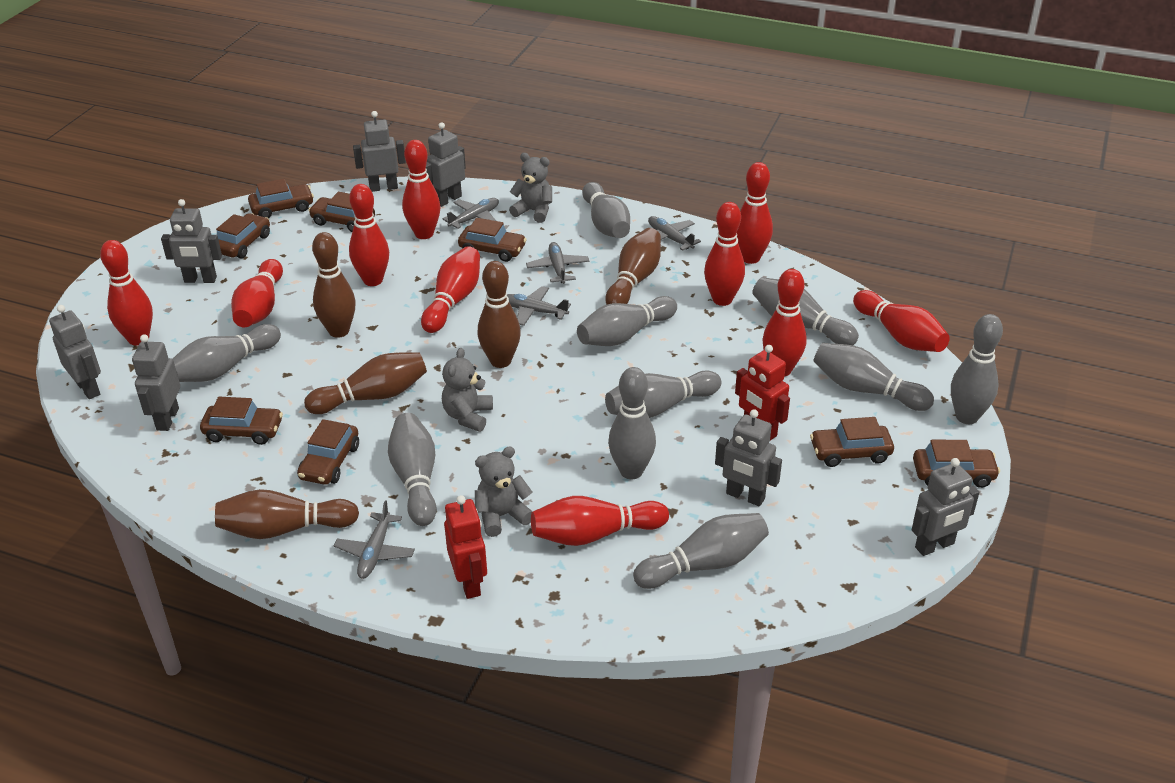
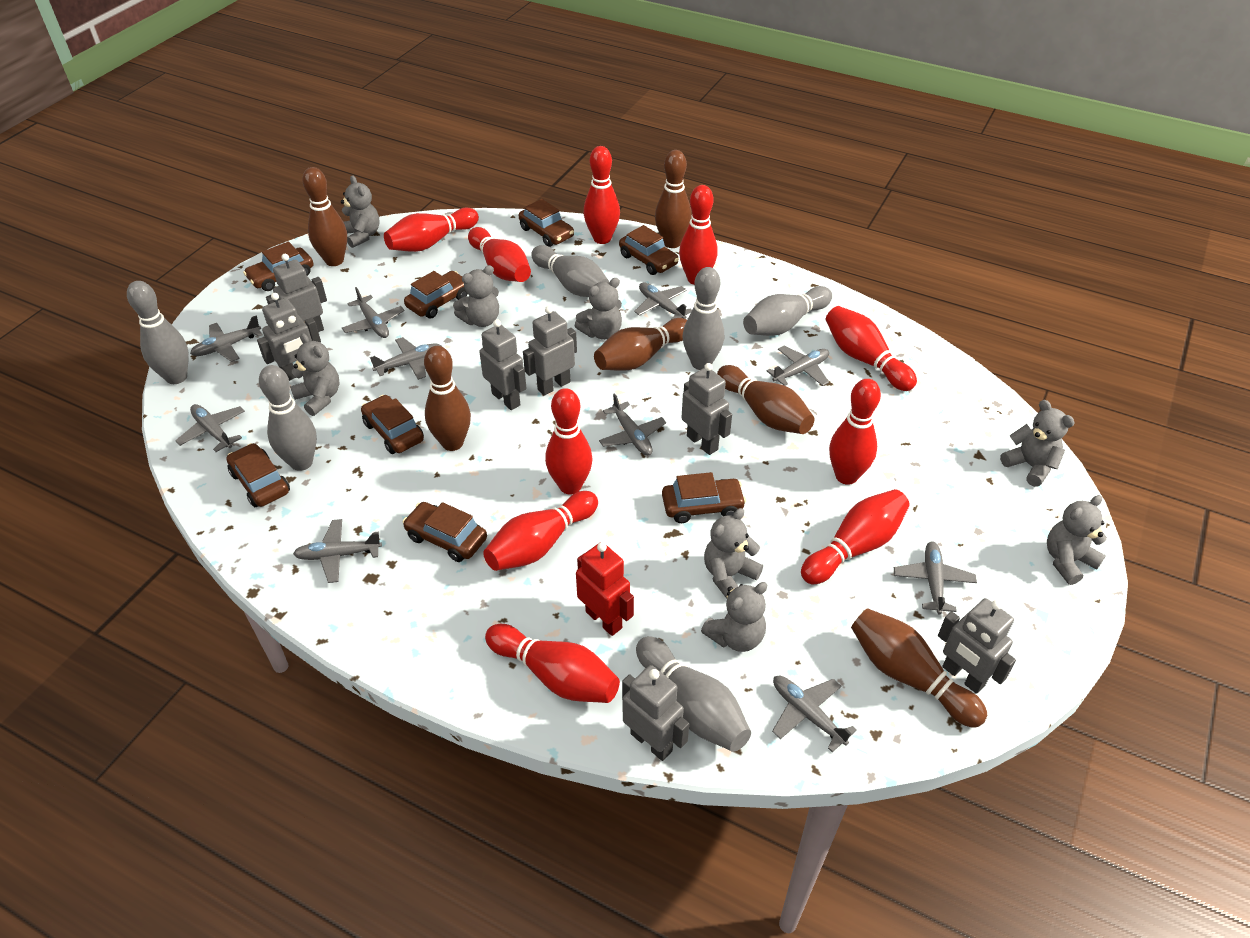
brown bowling pin: [215,489,359,539] [304,352,427,414] [312,232,356,338] [478,261,521,368] [605,228,661,305] = 5 -> [302,167,347,266] [424,346,471,451] [594,318,687,371] [655,150,692,248] [717,365,814,434] [851,608,987,728] = 6
grey bowling pin: [172,324,281,382] [388,413,436,526] [577,296,677,346] [582,182,630,238] [605,370,721,418] [608,367,656,479] [633,513,769,589] [752,277,859,345] [814,343,934,411] [951,314,1003,424] = 10 -> [127,281,189,384] [259,365,317,471] [531,245,610,297] [636,636,751,752] [683,267,724,370] [743,286,832,336] = 6
grey plane: [334,500,415,579] [443,198,499,229] [507,286,571,326] [526,242,589,284] [648,216,701,251] = 5 -> [175,404,245,452] [190,315,263,362] [293,519,382,583] [342,287,404,338] [370,337,443,380] [599,393,666,456] [634,282,692,320] [767,346,829,386] [772,676,857,752] [894,541,977,615] = 10
grey teddy bear: [442,348,493,432] [475,446,533,537] [509,153,552,223] = 3 -> [290,333,340,416] [341,175,379,248] [453,265,499,327] [575,278,622,340] [701,582,767,652] [704,508,763,599] [1000,400,1075,487] [1047,495,1107,585] = 8
red robot: [444,495,487,599] [735,345,790,440] = 2 -> [576,542,634,636] = 1

